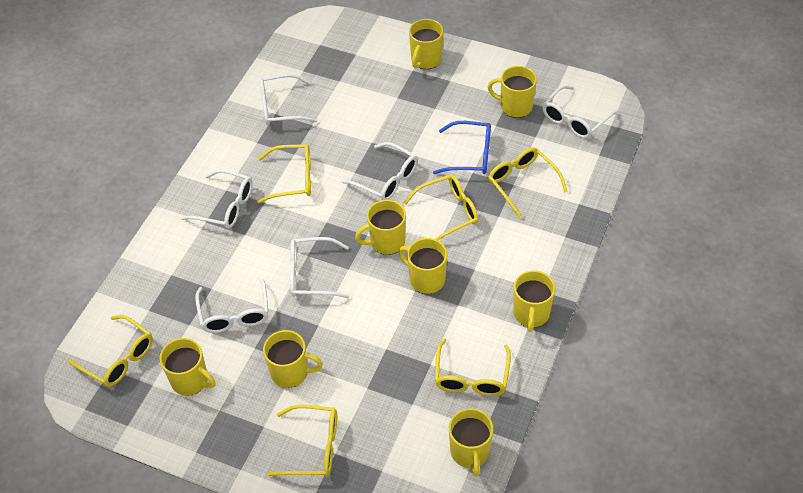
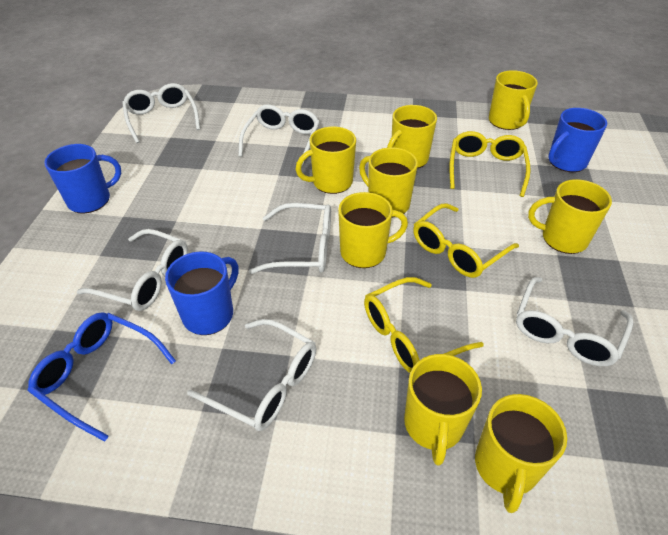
blue mug: none = 0 -> [44,144,121,214] [165,251,239,335] [548,108,607,172] = 3
yellow glasses: [67,315,153,387] [257,144,311,203] [267,405,337,477] [404,175,478,240] [435,338,511,396] [488,147,568,218] = 6 -> [364,277,484,373] [413,203,519,278] [449,131,531,197] = 3

